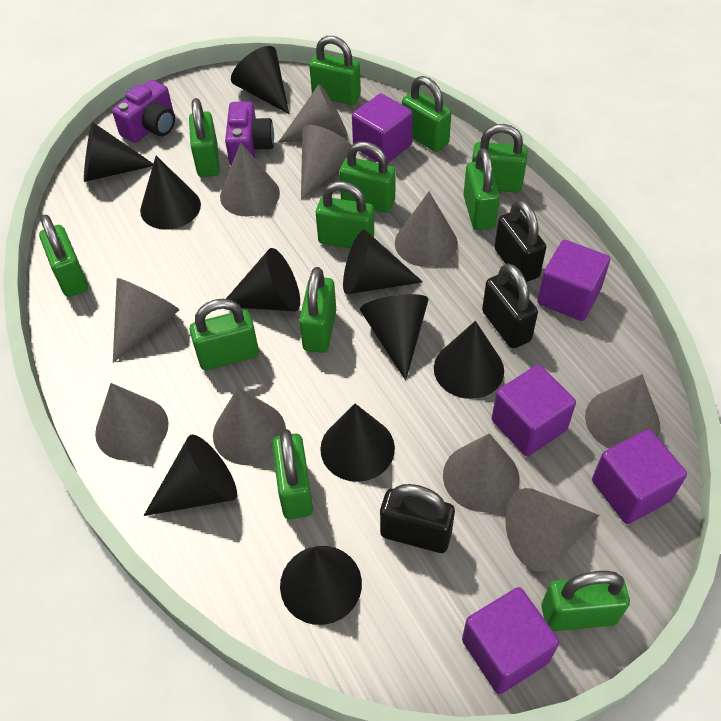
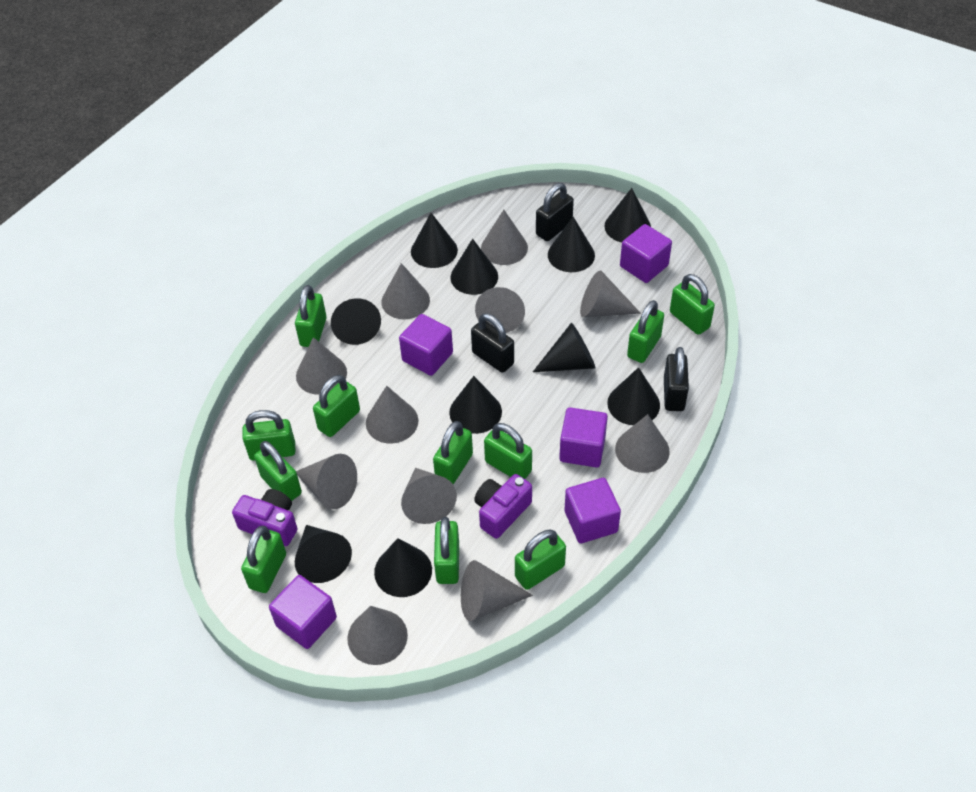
green padlock: [39,215,88,297] [189,98,220,177] [190,299,259,370] [272,429,313,519] [299,267,336,353] [309,36,361,105] [316,181,374,249] [339,141,396,213] [402,76,451,152] [463,148,500,230] [472,124,528,193] [541,571,630,631] = 12 -> [241,526,286,593] [242,410,295,461] [254,441,302,501] [295,285,327,347] [313,375,360,437] [433,421,473,484] [434,517,459,584] [484,423,532,479] [515,529,566,590] [627,300,664,363] [670,274,715,335] = 11
grey cone: [95,383,169,461] [113,278,179,363] [213,387,286,465] [220,143,280,217] [278,84,348,143] [301,125,357,200] [395,192,458,267] [443,433,520,512] [505,488,600,572] [585,374,660,449] = 10 -> [296,337,347,395] [296,454,357,509] [347,606,408,665] [366,386,418,444] [381,263,430,319] [401,468,457,524] [461,560,533,621] [475,287,525,333] [481,210,528,265] [580,270,641,317] [615,414,670,473] = 11

